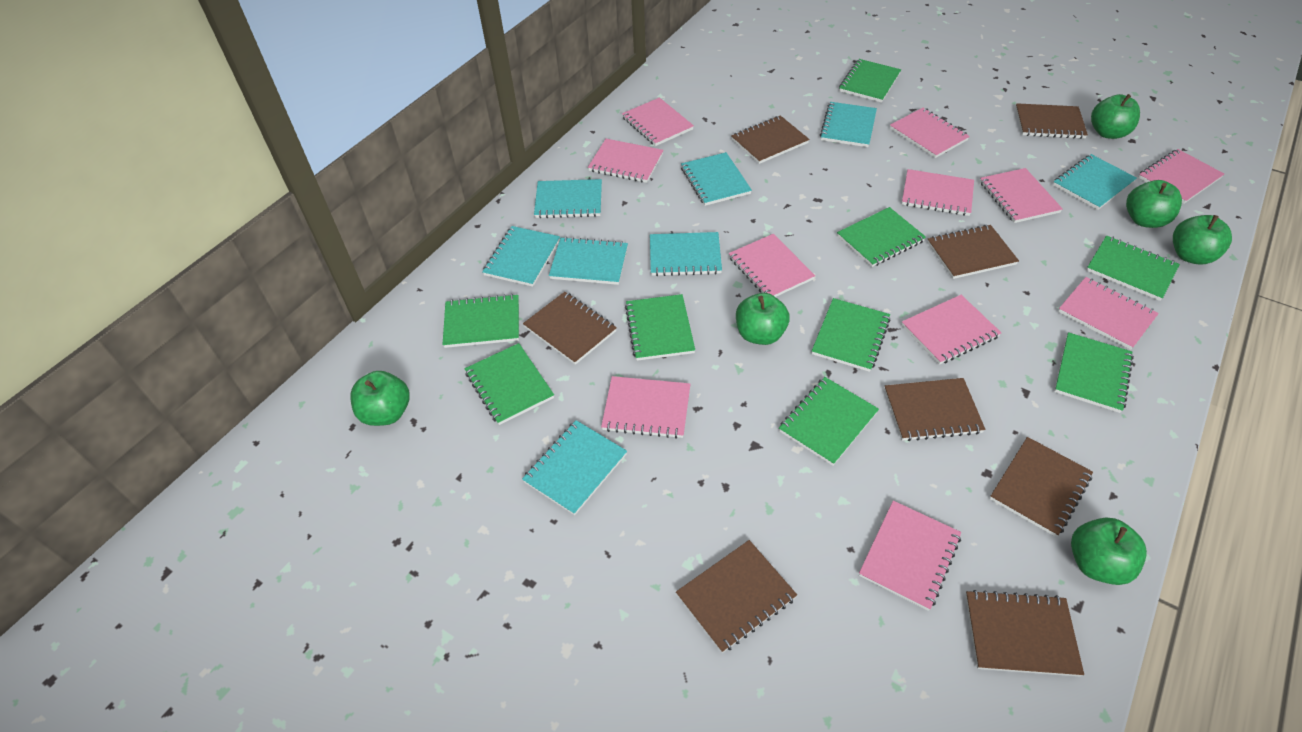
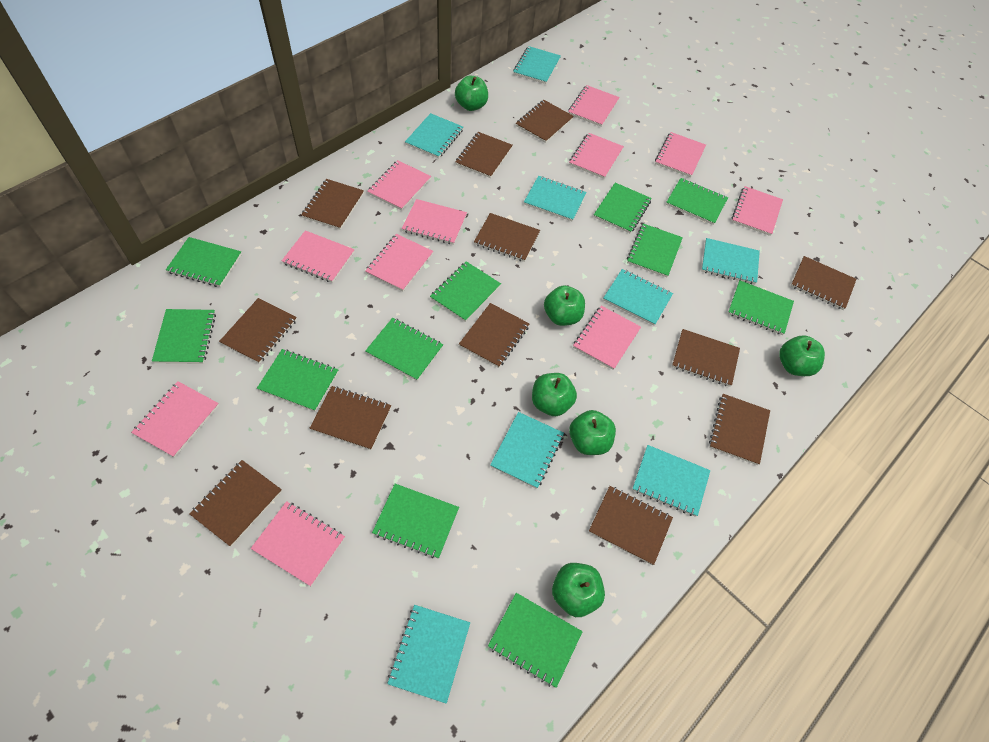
brown notebook: [523,292,617,365] [676,540,797,653] [731,115,809,164] [884,378,985,441] [927,225,1019,279] [966,590,1084,676] [990,437,1093,537] [1015,103,1088,139] = 8 -> [189,460,282,547] [219,298,297,364] [301,179,364,230] [310,386,391,450] [456,132,513,178] [459,303,529,368] [474,213,540,262] [516,100,574,143] [589,486,673,565] [672,329,740,387] [709,394,770,465] [791,256,856,310] = 12
green notebook: [442,294,519,348] [465,343,554,425] [625,294,695,361] [779,377,879,466] [812,298,891,372] [837,207,926,267] [839,59,901,103] [1054,332,1134,413] [1086,236,1180,301] = 9 -> [152,309,216,364] [166,237,242,287] [257,349,338,412] [365,318,443,381] [372,484,459,559] [430,261,501,322] [488,593,583,688] [594,183,652,233] [627,223,683,277] [666,178,728,225] [728,280,794,335] = 11

